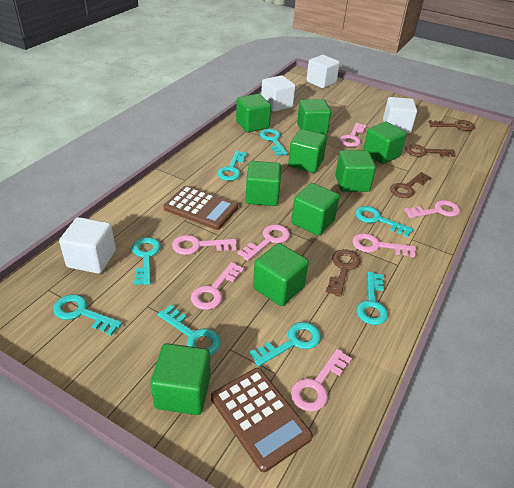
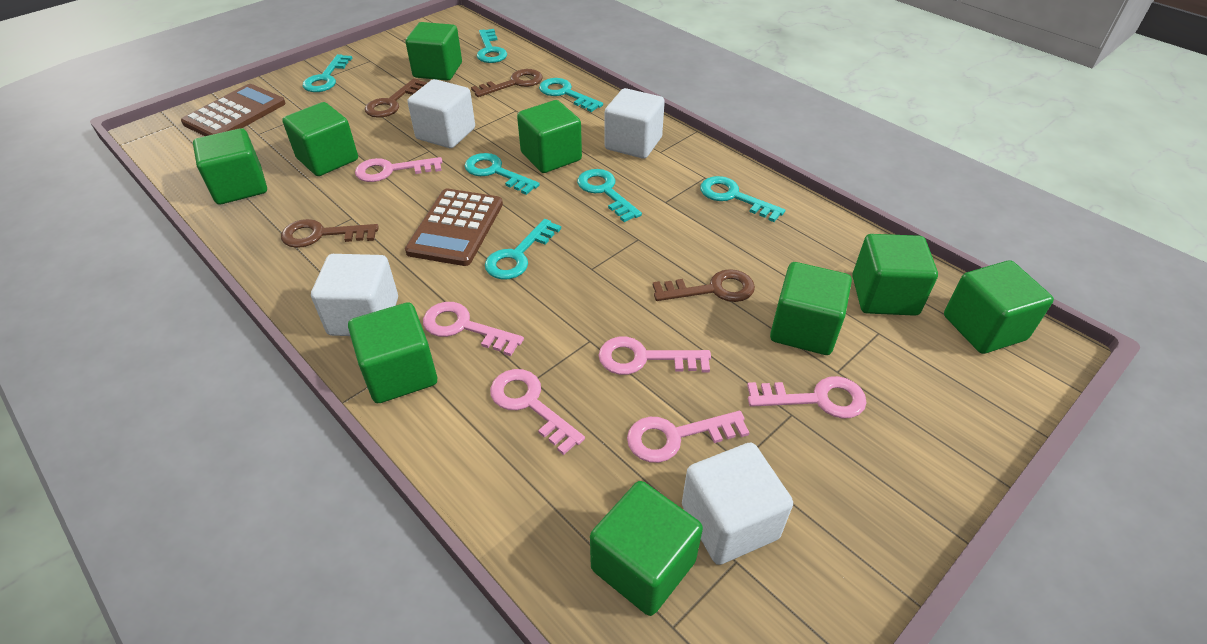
pink key: [172,235,237,255] [191,262,244,310] [237,224,290,261] [291,349,352,411] [340,123,366,147] [352,233,416,257] [404,200,460,218] = 7 -> [355,157,442,182] [423,302,524,356] [490,369,585,455] [599,337,711,375] [627,411,750,463] [747,376,867,419] = 6
turquoise key: [53,294,122,336] [132,237,161,285] [158,305,221,355] [217,150,247,181] [249,322,321,366] [260,129,288,156] [355,206,413,237] [357,272,388,325] = 8 -> [303,54,352,92] [465,153,540,195] [477,29,507,63] [485,219,561,279] [539,78,603,112] [577,169,642,222] [700,176,785,222] = 7

